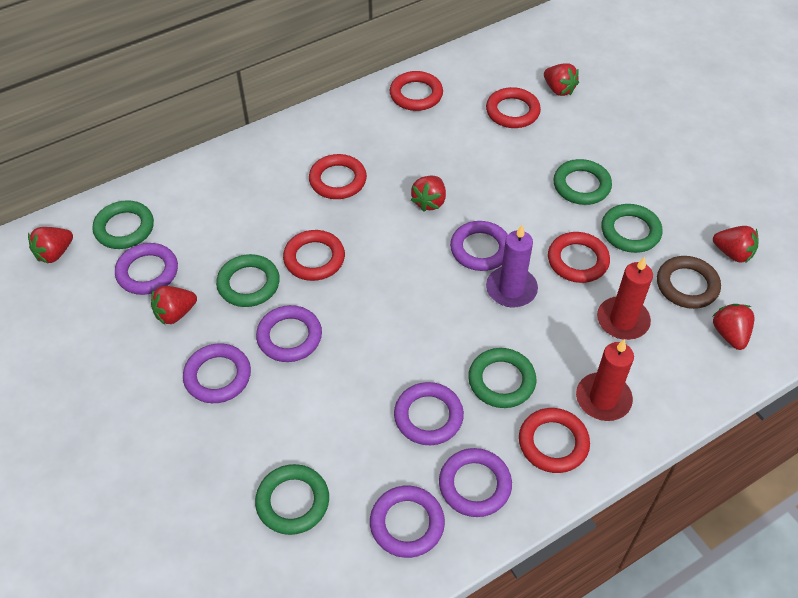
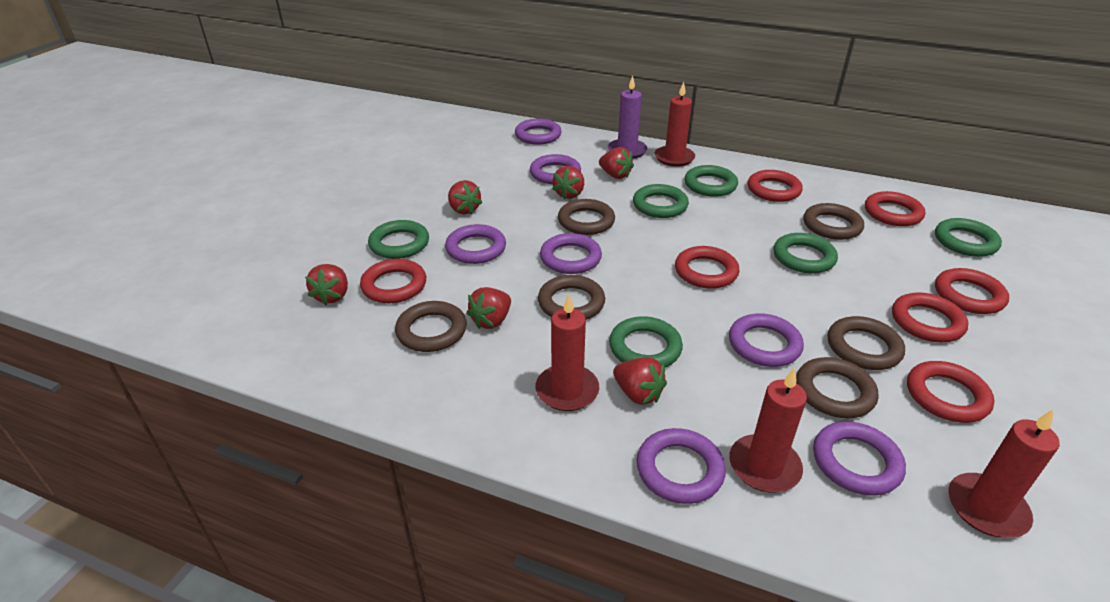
brown ring: [657,256,721,309] = 1 -> [395,301,467,352] [538,275,605,320] [558,199,615,235] [796,357,878,418] [803,203,864,240] [828,316,905,370] = 6
red candle: [576,339,634,421] [597,257,653,340] = 2 -> [536,294,599,411] [654,82,695,167] [729,368,807,492] [948,409,1060,538] = 4
red ring: [283,230,345,281] [309,154,367,199] [390,71,443,111] [486,87,541,128] [519,408,590,473] [548,232,610,283] = 6 -> [360,259,426,303] [675,246,740,289] [747,170,803,202] [865,191,925,226] [892,292,968,342] [907,361,994,423] [935,268,1009,314] = 7

